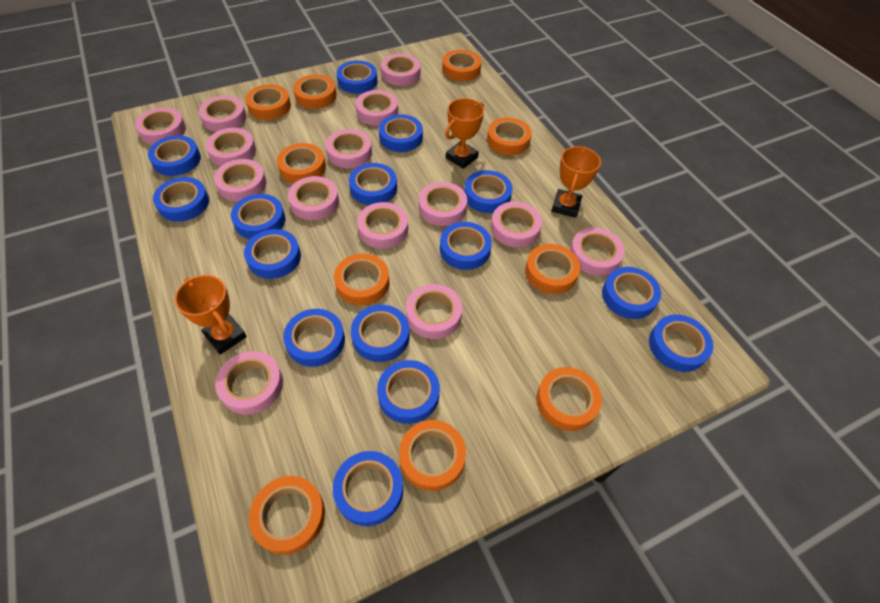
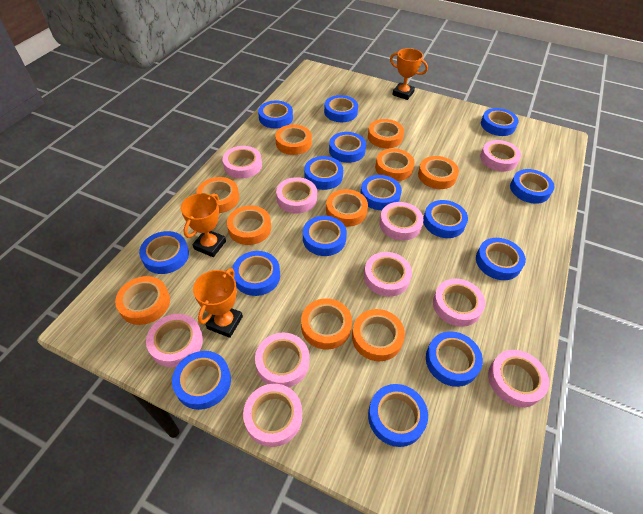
pink tape: [135,107,186,145] [199,96,247,132] [206,128,256,166] [214,159,266,202] [215,351,283,415] [288,176,339,220] [326,129,372,168] [356,90,398,126] [357,202,408,249] [381,54,420,86] [406,284,462,339] [419,182,467,226] [491,202,542,248] [570,228,625,276] = 14 -> [146,314,203,367] [222,146,262,179] [243,384,302,447] [255,333,309,387] [276,177,317,213] [364,252,412,297] [379,202,424,241] [433,279,485,327] [480,140,521,172] [488,350,549,407] = 10

